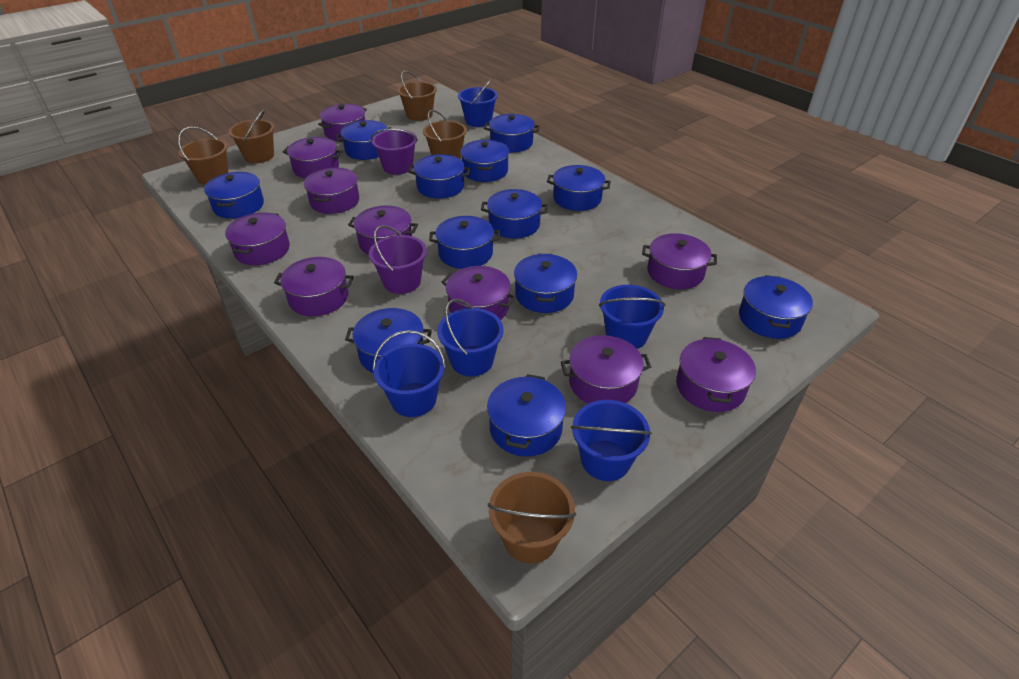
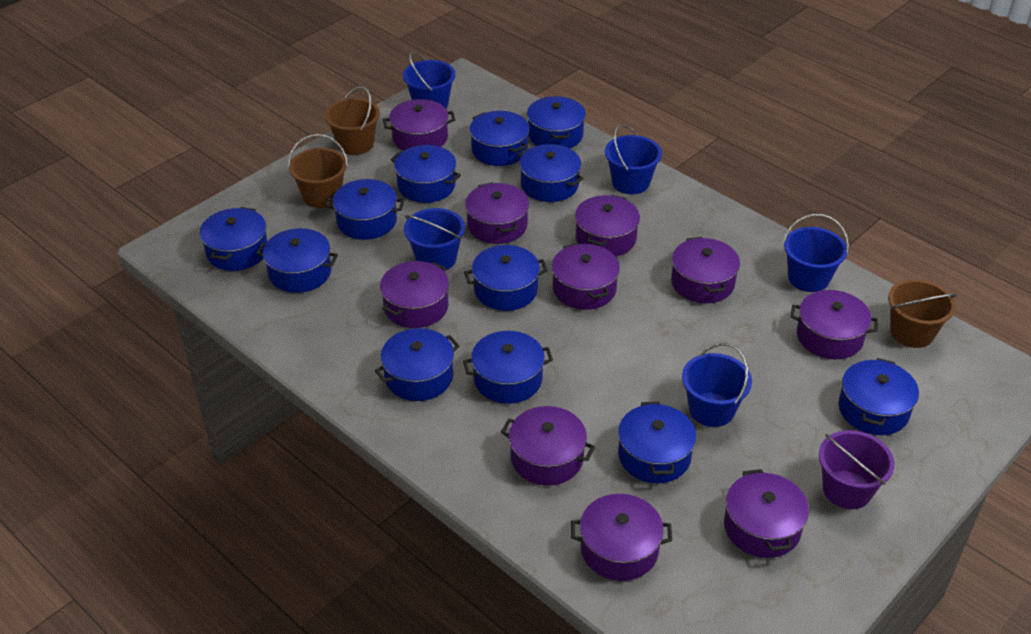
brown bucket: [178,127,229,185] [229,109,274,163] [397,71,437,121] [423,110,467,159] [488,472,576,564] = 5 -> [288,134,348,208] [325,86,380,155] [888,279,957,348] = 3
purple bucket: [369,225,427,294] [371,129,418,175] = 2 -> [819,430,895,509] = 1

